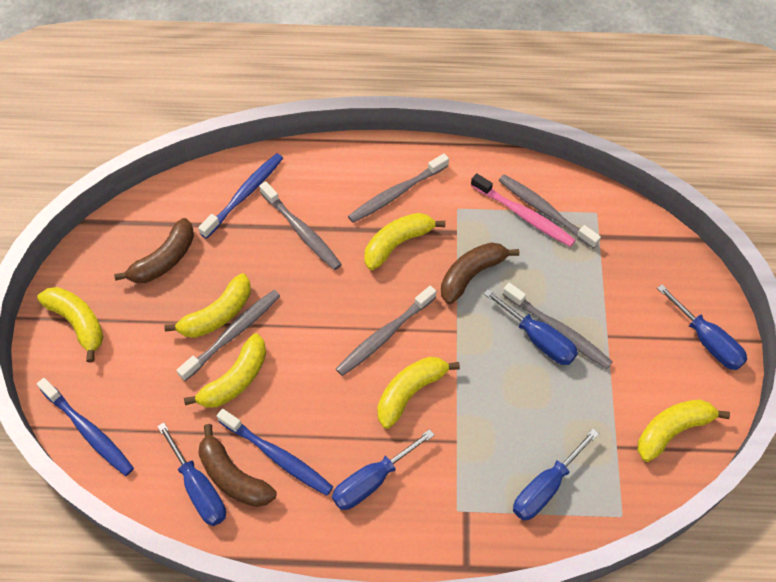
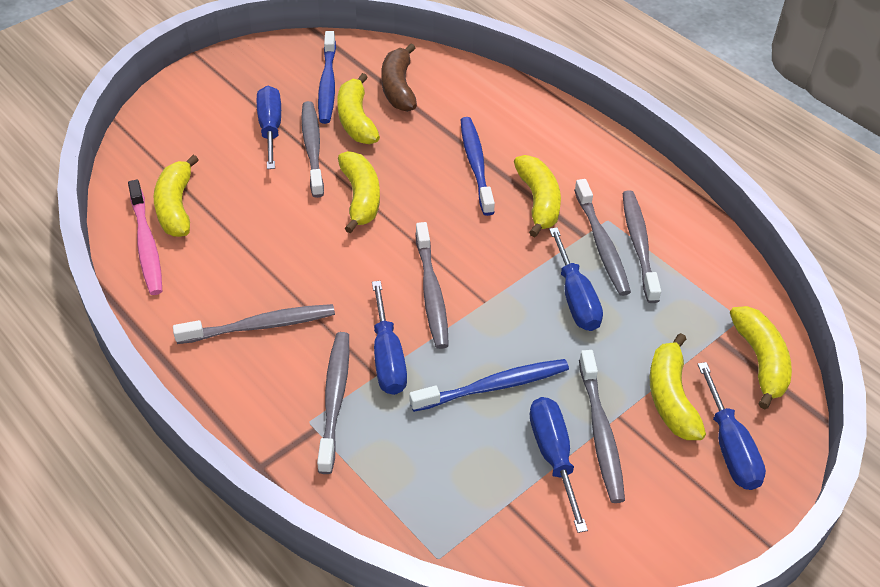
brown banana: [114,218,194,283] [198,424,276,507] [441,243,519,304] = 3 -> [381,44,417,112] = 1
grey toothbrush: [176,290,280,381] [259,181,342,270] [336,286,436,376] [348,154,449,223] [498,175,601,249] [502,283,613,369] = 6 -> [173,304,335,344] [302,101,324,198] [317,332,349,474] [415,222,449,349] [574,179,631,296] [579,350,625,503] [623,190,661,303] = 7

